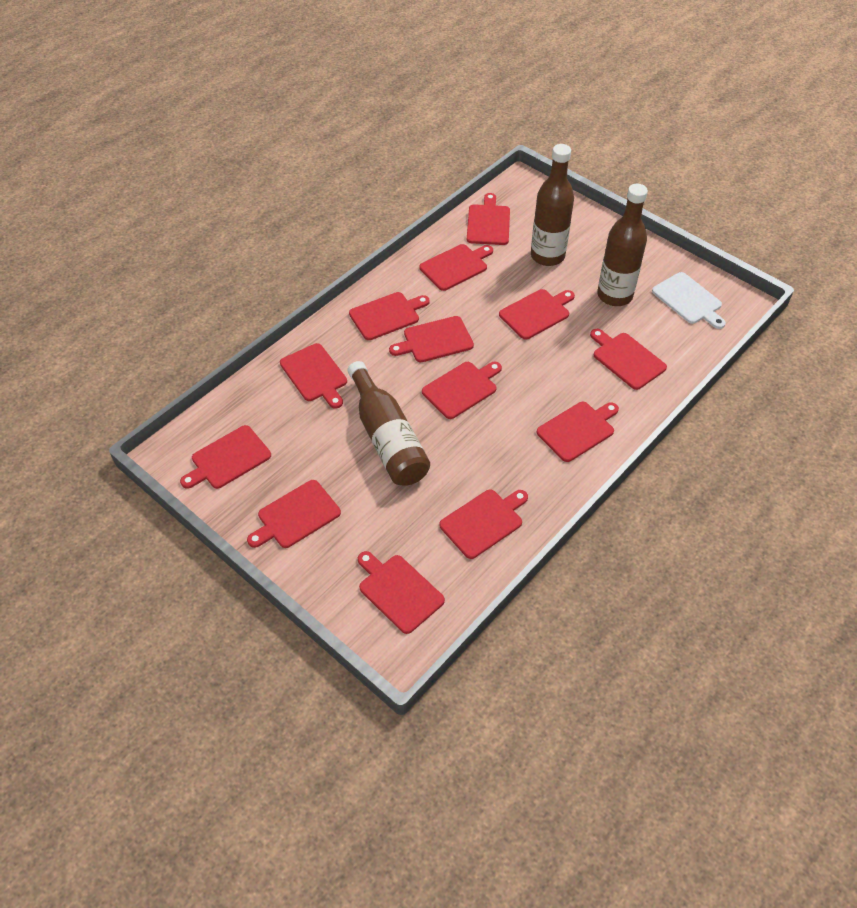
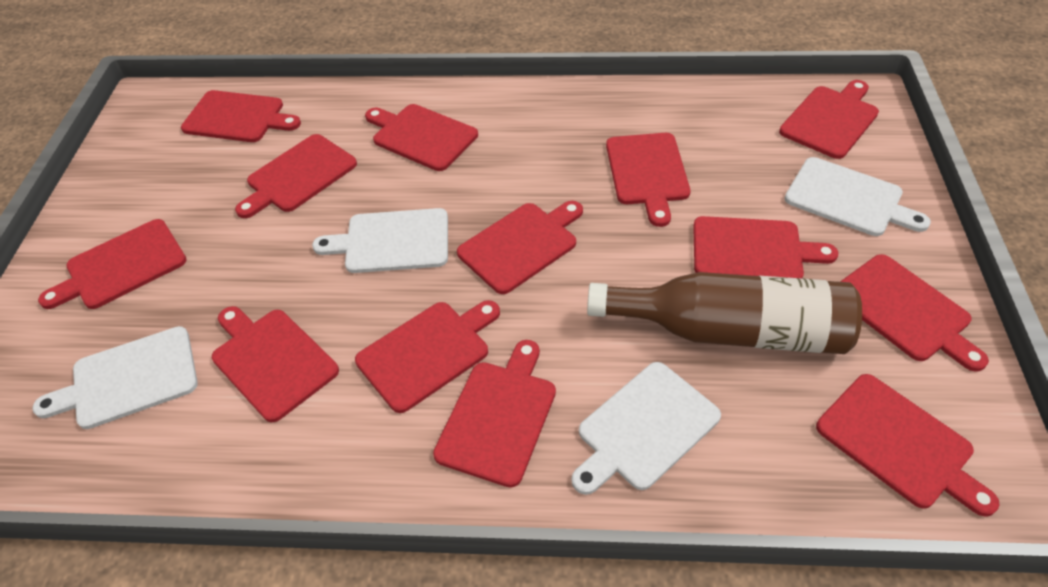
brown bottle: [348,361,430,486] [531,144,574,266] [597,184,648,306] = 3 -> [587,272,862,354] = 1
white cutting board: [652,272,726,329] = 1 -> [32,326,198,429] [312,208,448,273] [571,362,721,495] [785,157,931,236] = 4

